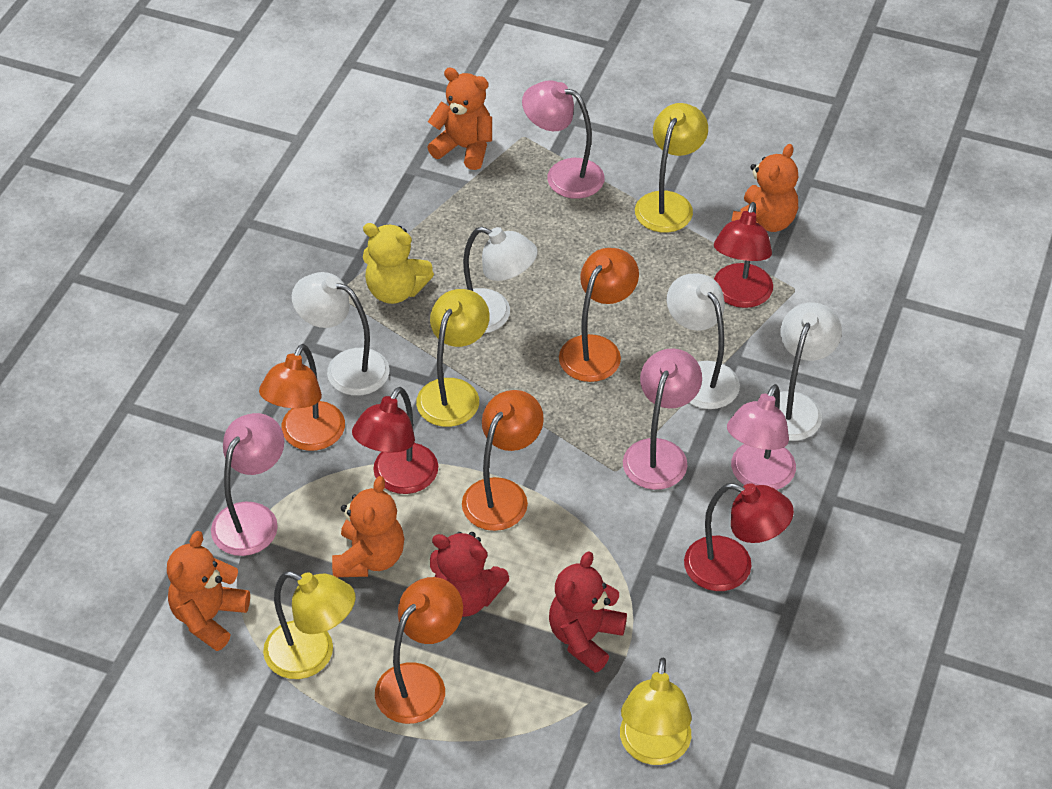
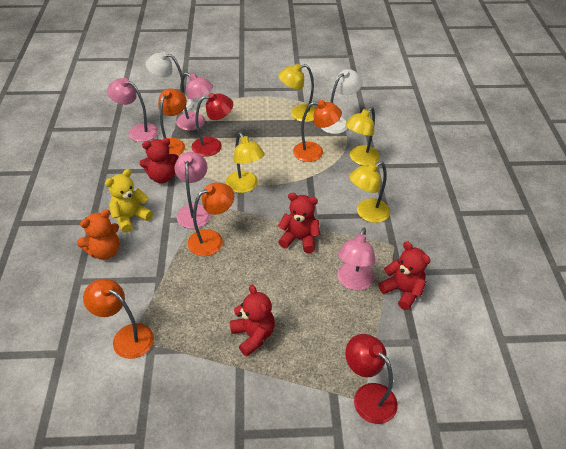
orange teddy bear: [167,531,250,651] [332,476,404,577] [427,68,492,170] [731,144,798,232] = 4 -> [77,210,119,260] = 1
red lamp: [352,387,438,494] [684,483,794,591] [714,202,773,308] = 3 -> [192,93,233,157] [345,334,398,424] = 2
red teddy bear: [430,532,509,617] [549,551,627,673] = 2 -> [140,138,179,183] [230,285,275,356] [278,193,320,253] [379,241,431,310] = 4
white lamp: [292,272,390,396] [463,227,538,333] [667,274,740,409] [773,303,842,441] = 4 -> [146,52,193,112] [321,69,363,134] = 2

